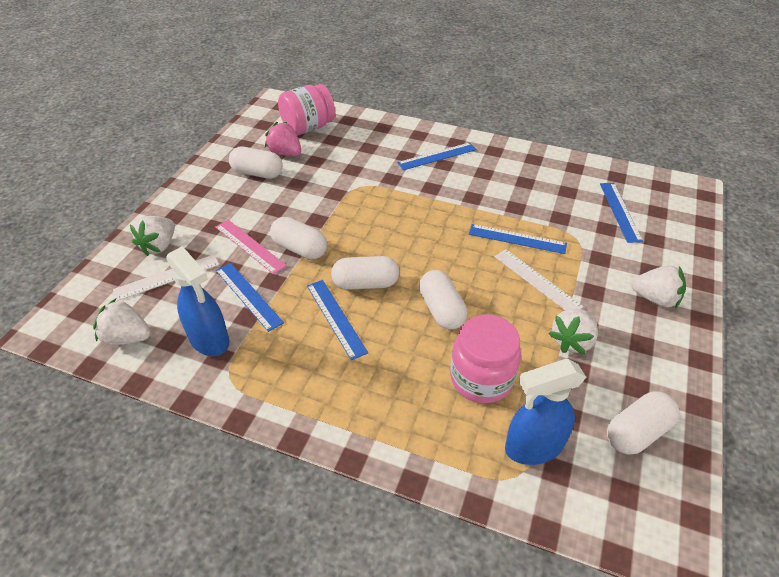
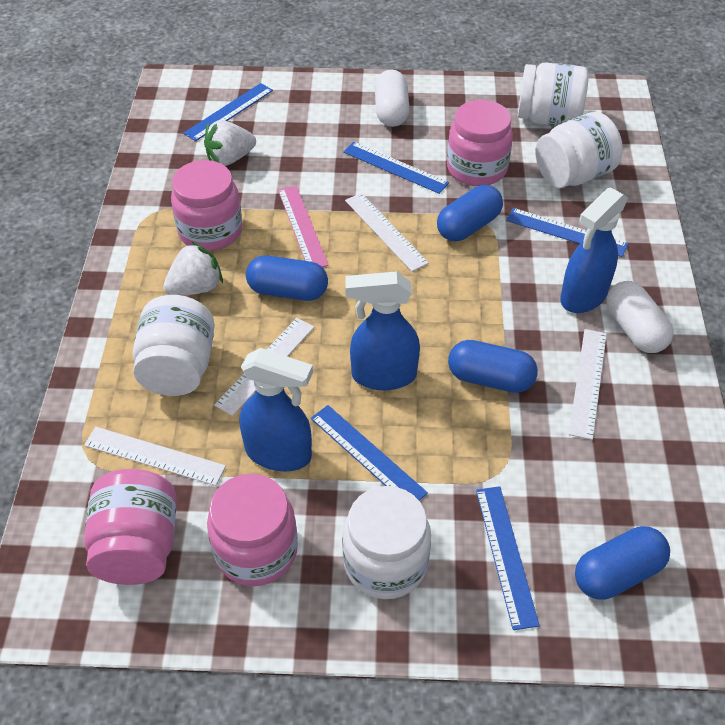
blue capsule: none = 0 -> [246,256,328,301] [437,185,503,241] [448,340,538,393] [575,526,670,600] = 4
blue spray bottle: [166,246,229,356] [505,359,586,465] = 2 -> [239,348,313,471] [345,271,420,390] [560,187,628,313] = 3
pink jar: [278,84,335,136] [450,314,521,403] = 2 -> [84,469,177,585] [171,160,242,251] [207,474,298,586] [447,100,513,186] = 4
pink strawberry: [265,122,301,156] = 1 -> none = 0
white capsule: [229,147,283,179] [270,217,327,260] [331,256,399,290] [419,270,468,330] [607,391,679,455] = 5 -> [375,70,409,127] [606,281,674,353] = 2
white jar: none = 0 -> [133,295,215,396] [342,486,431,599] [518,62,589,126] [536,112,623,188] = 4
white ruler: [113,254,219,301] [494,249,584,310] = 2 -> [84,427,226,486] [214,318,314,416] [345,193,429,272] [569,329,607,440] = 4
white strawberry: [93,299,151,345] [130,216,175,256] [549,309,598,355] [631,265,686,309] = 4 -> [163,241,223,296] [204,120,256,166] = 2

